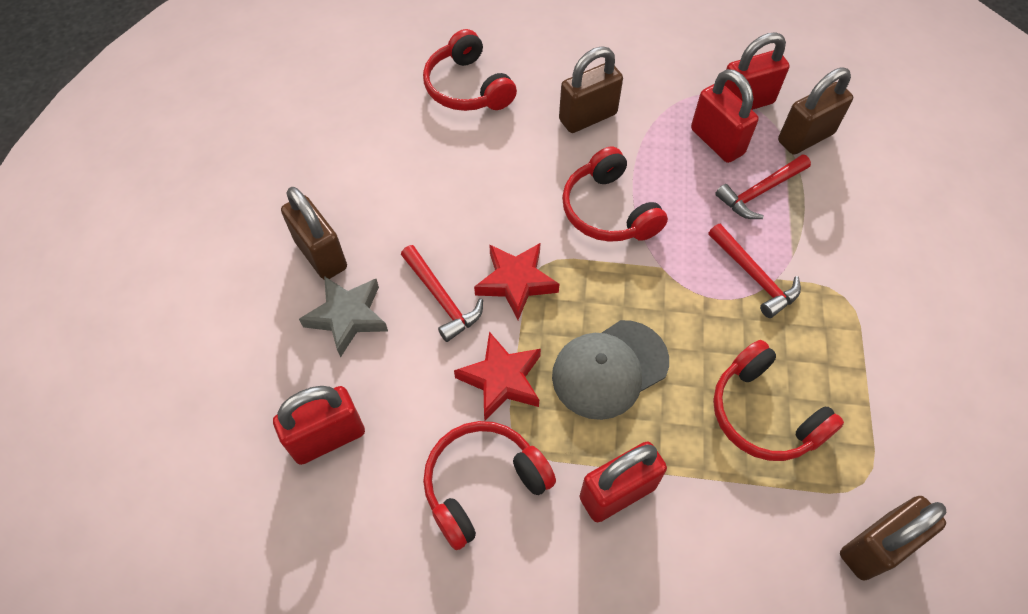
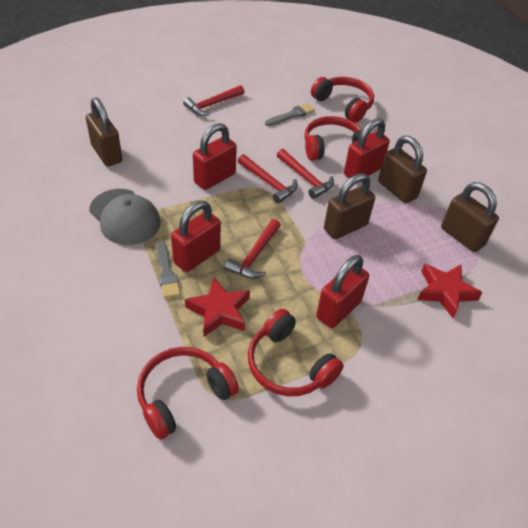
grey brush: none = 0 -> [156,241,181,298] [265,103,315,126] = 2
grey star: [299,276,388,357] = 1 -> none = 0
red hammer: [401,245,483,342] [708,224,801,318] [715,154,811,219] = 3 -> [183,85,244,116] [224,219,281,279] [238,154,298,204] [277,149,334,199] = 4

